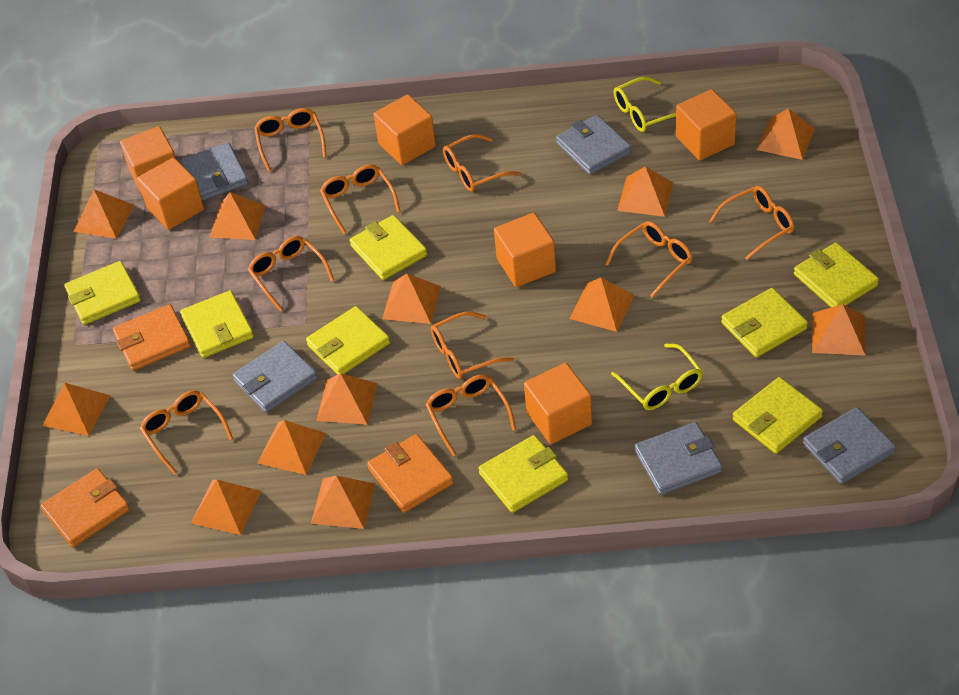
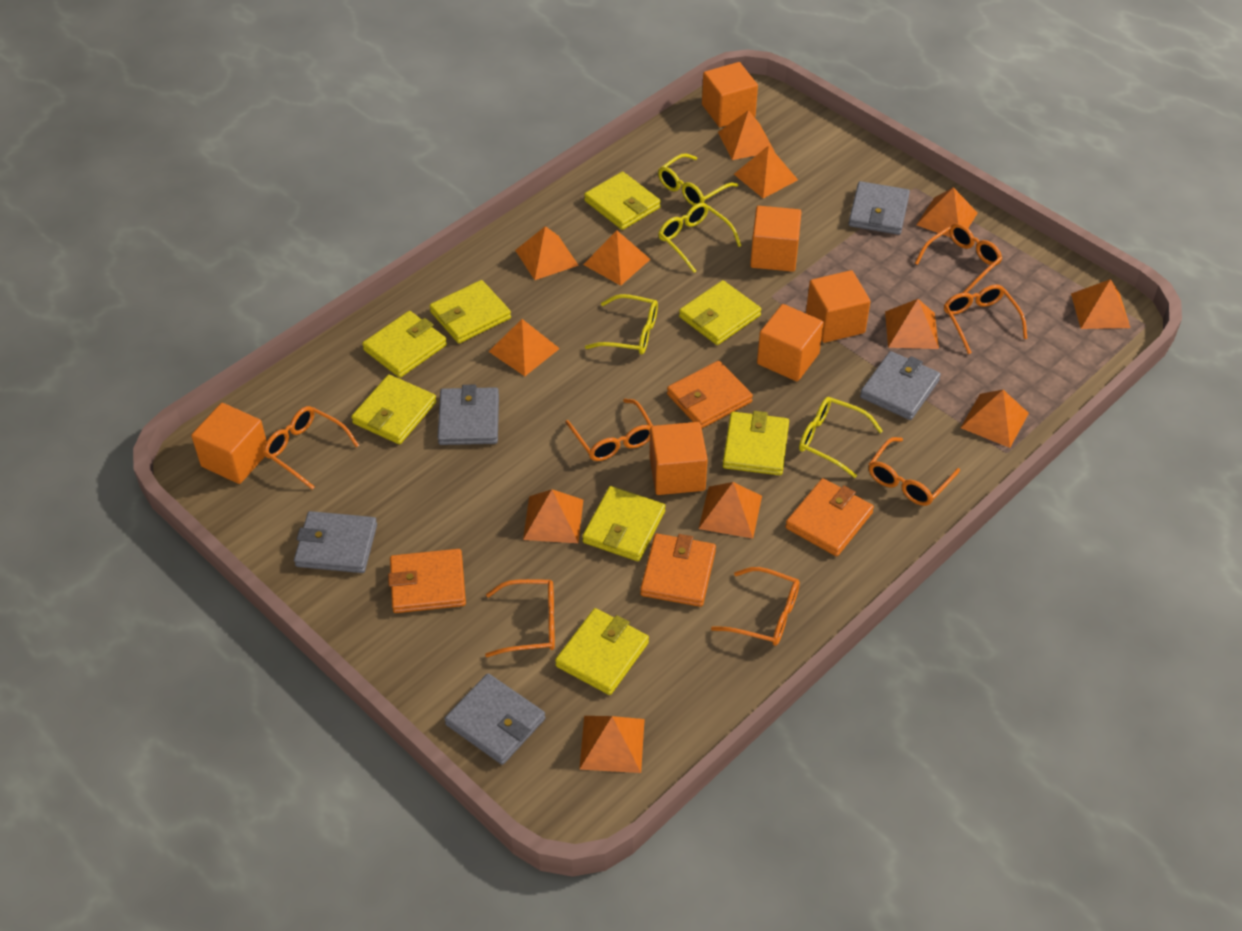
orange glasses: [140,390,233,475] [248,236,334,311] [254,108,327,172] [320,164,400,234] [426,374,516,456] [431,311,514,379] [443,134,521,192] [605,221,693,298] [709,186,794,260] = 9 -> [263,406,359,490] [485,579,555,657] [565,399,653,461] [711,567,800,646] [869,437,960,506] [915,223,1002,293] [944,285,1027,354] = 7
orange wallet: [40,468,130,548] [113,304,191,371] [367,434,454,513] = 3 -> [388,549,466,613] [640,534,716,607] [667,361,753,428] [785,478,874,556] = 4
yellow glasses: [611,344,703,410] [614,77,676,132] = 2 -> [585,294,658,355] [658,153,738,206] [658,203,741,273] [799,397,883,478] = 4

